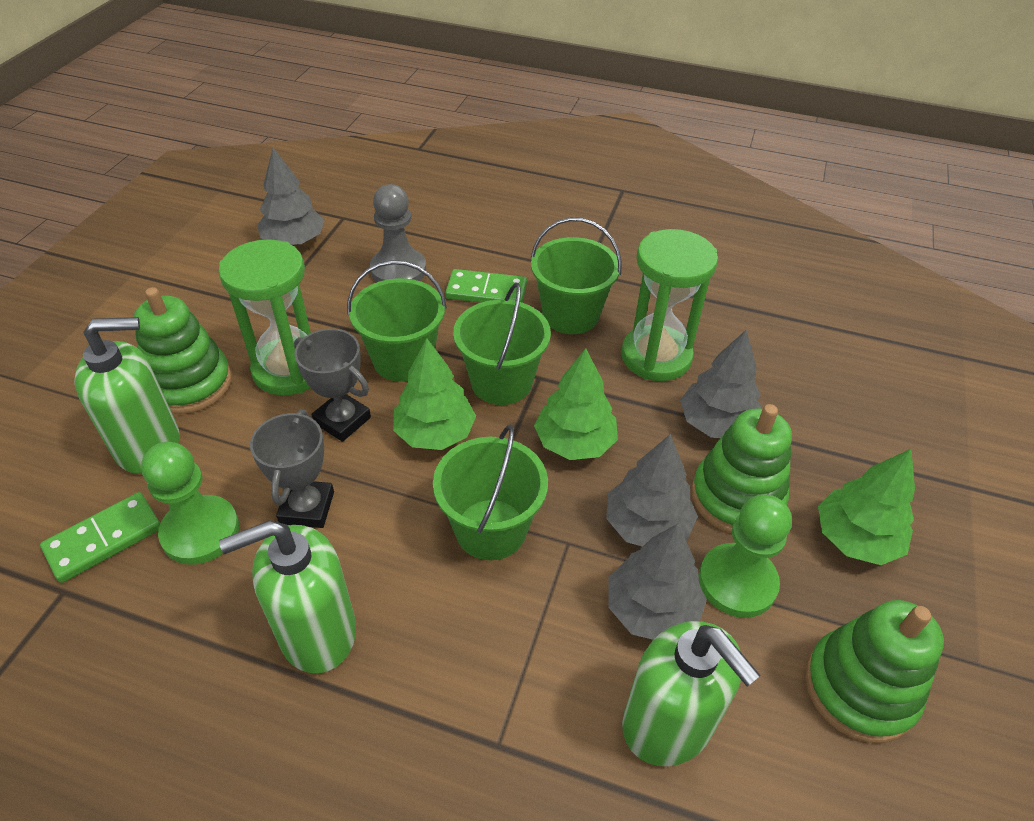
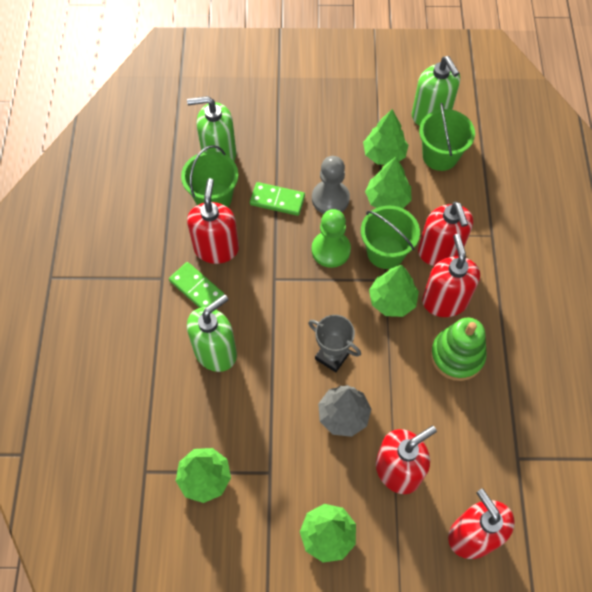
green bucket: [347,260,447,382] [433,425,548,560] [453,282,551,405] [531,217,622,334] = 4 -> [181,145,238,207] [361,206,420,269] [419,103,475,171] = 3
green hourglass: [218,239,311,396] [621,229,718,381] = 2 -> none = 0
green pawn: [141,442,239,565] [699,495,792,618] = 2 -> [312,209,351,268] = 1
green stacking toy: [134,287,232,414] [691,404,792,533] [805,600,944,743] = 3 -> [431,318,487,381] = 1
green tree: [393,339,476,450] [534,348,618,460] [818,449,915,565] = 3 -> [176,448,231,503] [300,504,356,563] [363,109,408,165] [365,157,411,208] [369,265,419,317] = 5
grey tree: [257,148,325,246] [606,434,698,547] [608,524,707,640] [680,329,762,438] = 4 -> [318,385,371,437] = 1
grey trophy: [250,410,334,528] [294,329,371,442] = 2 -> [308,315,361,372] = 1
red soap dispenser: none = 0 -> [187,178,239,264] [376,426,437,494] [418,202,473,266] [422,234,480,317] [448,489,515,559] = 5

